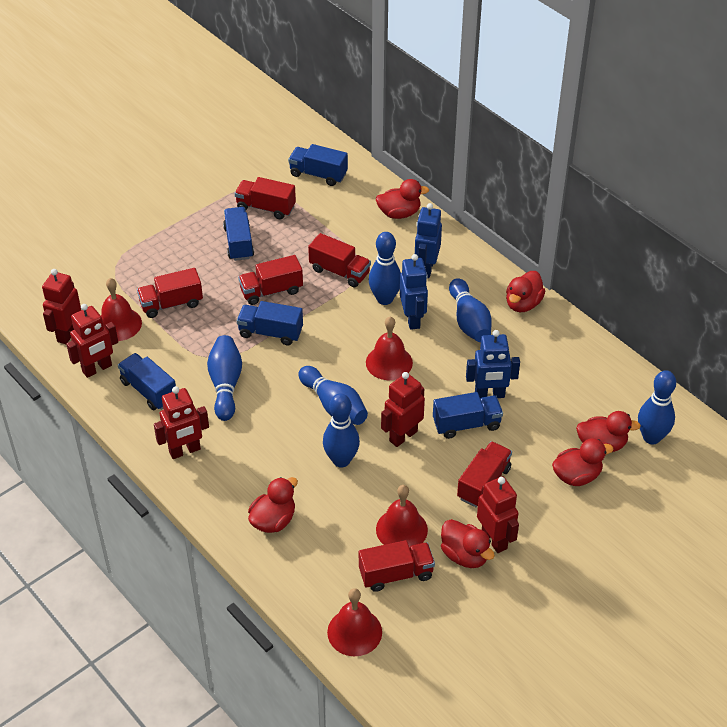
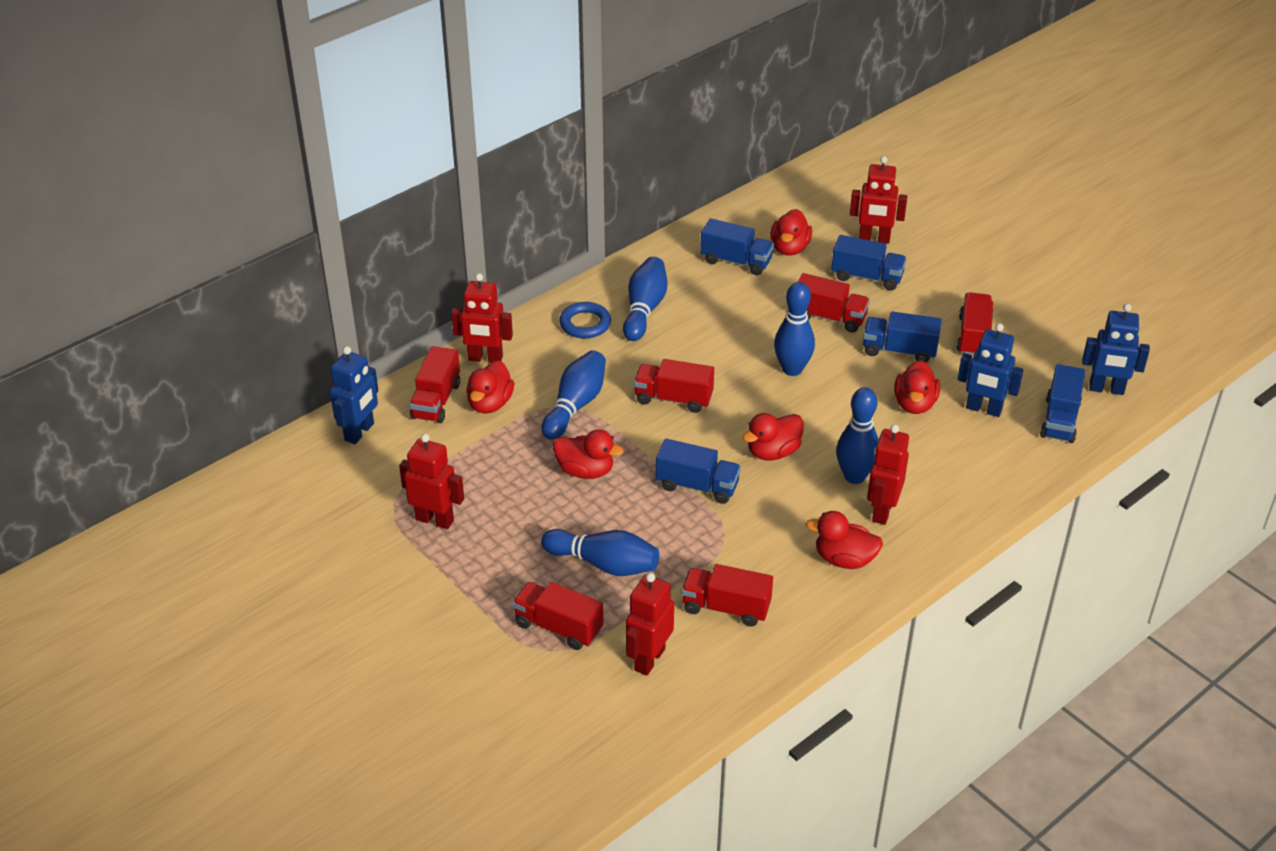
blue bowling pin: [207,335,242,421] [298,366,368,425] [323,393,360,467] [369,232,401,305] [449,278,492,342] [638,370,676,444] = 6 -> [541,350,606,440] [541,529,659,576] [623,257,667,341] [774,282,815,376] [836,387,878,484] = 5
blue ring: none = 0 -> [559,302,611,339] = 1
red bell: [101,278,142,341] [327,588,382,656] [366,316,413,380] [376,485,428,548] = 4 -> none = 0

